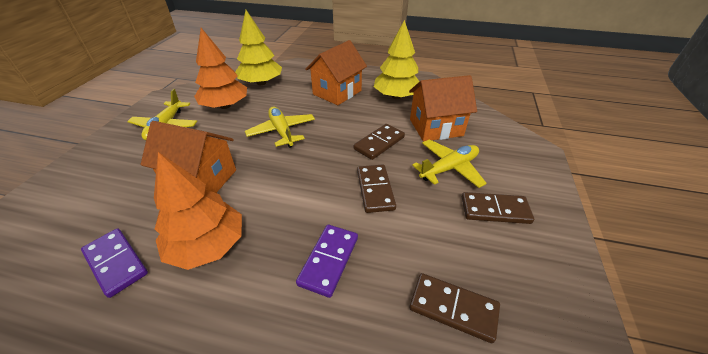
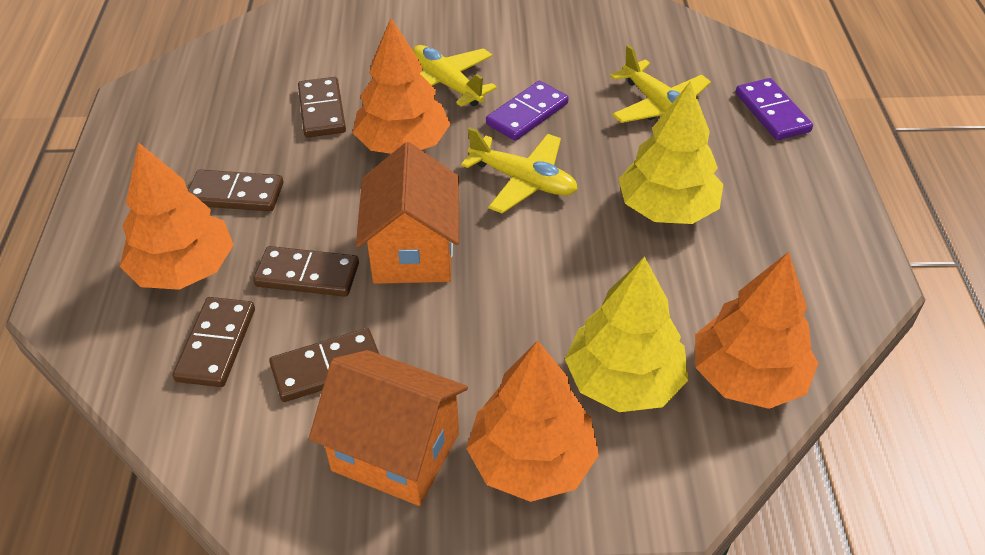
brown domino: [354,124,405,160] [357,165,396,213] [409,273,500,343] [462,192,534,224] = 4 -> [173,297,255,387] [188,169,283,211] [253,246,359,297] [269,328,379,402] [298,77,346,137] = 5
orange house: [140,121,236,193] [305,40,367,105] [409,75,477,141] = 3 -> [309,350,468,506] [356,142,459,284] = 2
orange tree: [154,152,242,270] [194,28,247,109] = 2 -> [120,142,234,290] [352,18,451,154] [466,340,599,502] [695,252,818,409] = 4

